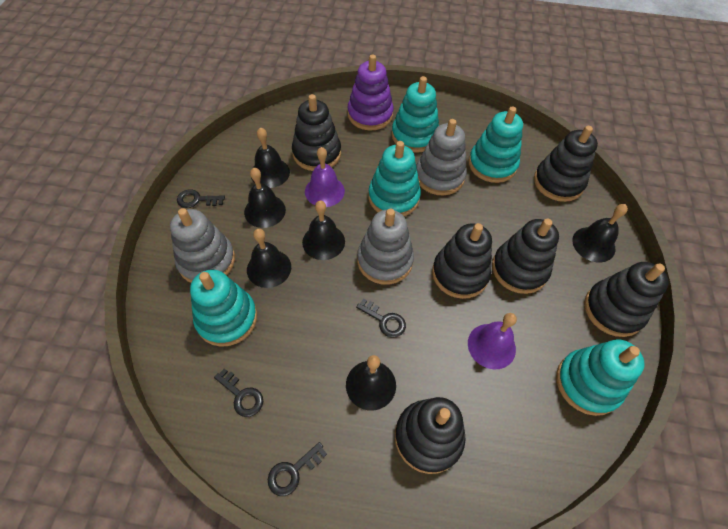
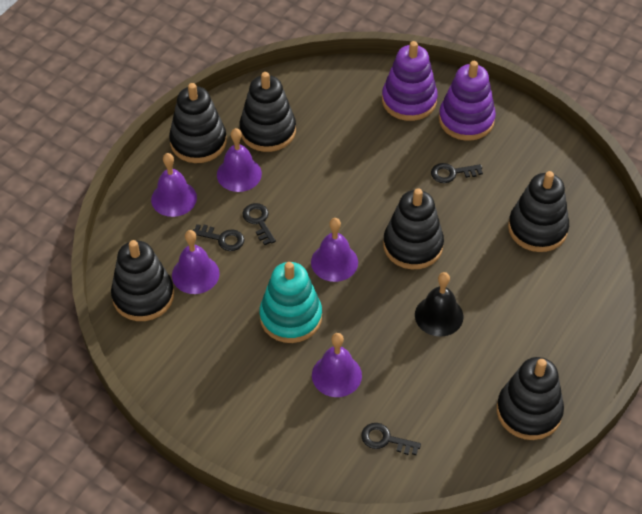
black bell: [244,168,286,228] [247,229,291,288] [251,127,290,188] [302,201,345,260] [346,355,396,411] [572,204,628,262] = 6 -> [415,272,463,337] = 1
grey stacking toy: [170,208,235,283] [357,209,414,285] [416,119,467,195] = 3 -> none = 0
purple bell: [305,147,345,207] [468,313,517,369] = 2 -> [151,153,197,217] [172,230,220,294] [217,128,262,192] [311,218,358,282] [312,333,362,397] = 5
purple stacking toy: [347,54,394,130] = 1 -> [382,41,438,121] [439,61,496,141] = 2
turquoise stacking toy: [190,270,257,347] [368,141,421,216] [392,76,439,153] [469,106,523,183] [556,340,645,416] = 5 -> [259,262,322,343] = 1

